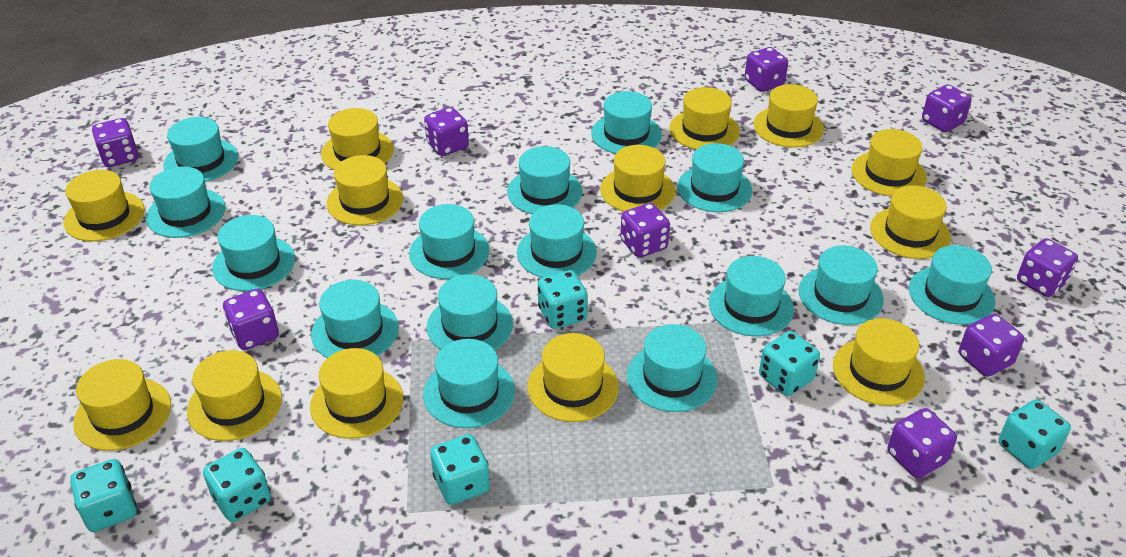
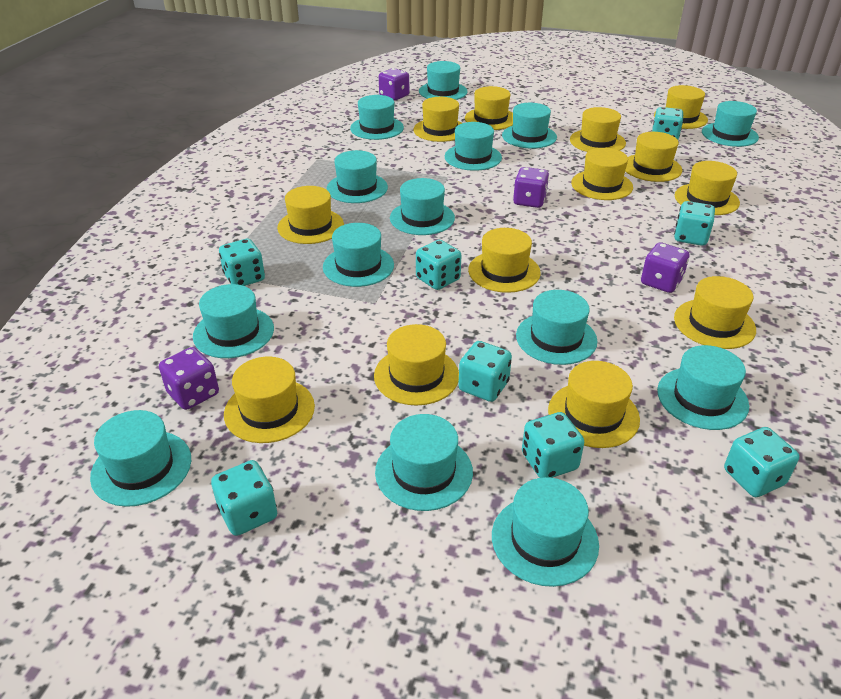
purple dice: [92,118,139,167] [223,289,279,350] [424,107,469,156] [620,203,670,258] [745,47,788,92] [887,408,957,478] [922,84,972,132] [959,314,1024,377] [1017,238,1078,297] = 9 -> [159,347,219,410] [379,68,409,100] [513,167,549,208] [641,242,689,293] = 4
turquoise dice: [70,459,137,532] [203,448,271,522] [430,434,490,505] [538,270,588,329] [759,331,820,396] [998,399,1071,469] = 6 -> [211,460,277,536] [219,239,265,286] [416,240,461,290] [458,341,512,402] [522,412,584,478] [652,107,683,140] [674,201,715,246] [724,427,799,497] = 8
turquoise hat: [146,167,225,238] [164,117,238,182] [212,215,295,291] [311,280,399,358] [409,204,490,279] [423,339,515,428] [427,274,513,350] [507,146,582,214] [517,204,597,278] [591,91,662,154] [627,324,718,412] [677,143,753,212] [709,256,794,336] [799,245,884,325] [909,245,996,325] = 15 -> [90,410,191,507] [193,284,274,358] [323,223,394,287] [326,150,388,203] [350,95,404,140] [375,414,473,511] [390,178,455,235] [419,61,468,100] [445,122,502,171] [492,477,599,587] [502,103,557,149] [516,290,598,365] [657,345,749,430] [702,101,759,147] = 14

